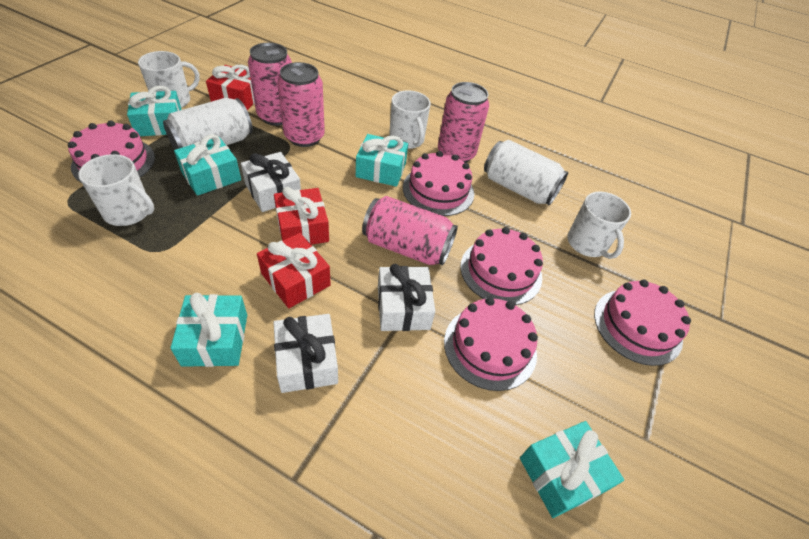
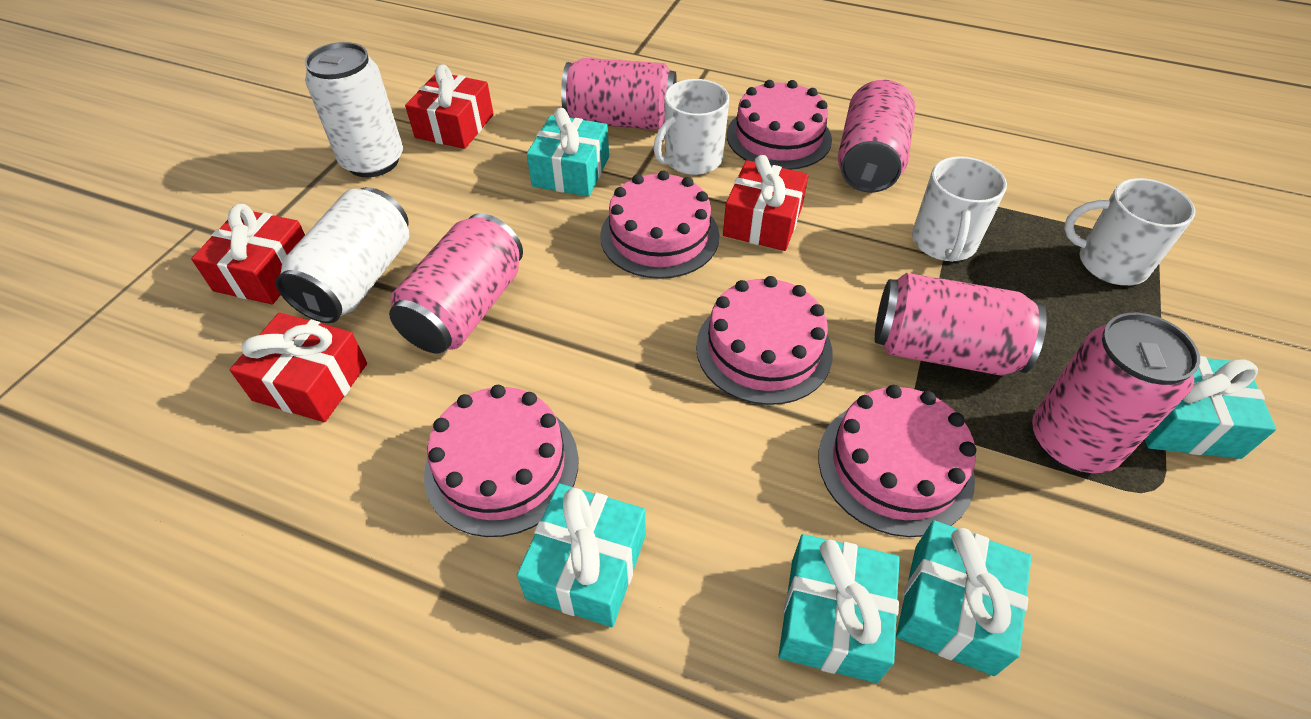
pink can: [248,43,292,126] [277,62,325,147] [362,196,458,266] [438,82,489,163] = 4 -> [389,213,523,354] [561,58,677,130] [838,80,915,192] [875,273,1047,375] [1032,313,1200,473] = 5
red gift: [206,65,255,110] [257,233,331,308] [274,187,329,245] = 3 -> [191,204,305,305] [230,312,367,422] [405,64,494,149] [723,155,809,251] = 4
white gift: [241,152,301,212] [273,314,338,393] [378,264,435,331] = 3 -> none = 0
white mug: [79,154,154,226] [138,51,200,108] [389,90,431,149] [567,192,631,259] = 4 -> [653,79,729,175] [912,156,1007,262] [1064,178,1196,285] = 3

